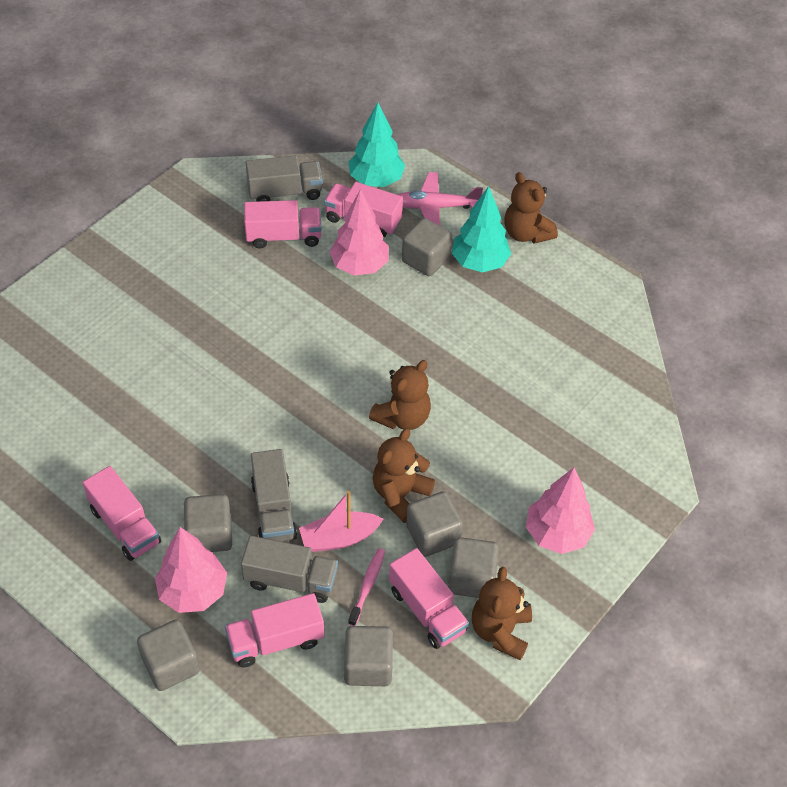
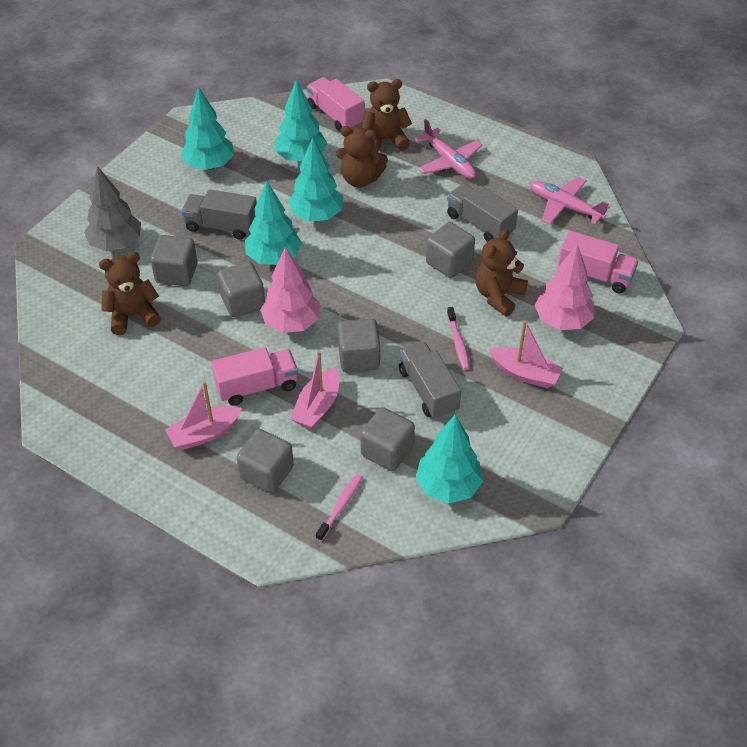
grey tree: none = 0 -> [84,166,141,251] = 1
pink boat: [299,491,383,552] = 1 -> [165,381,242,450] [290,351,339,429] [489,320,563,388] = 3
pink plane: [397,172,483,226] = 1 -> [415,119,482,179] [530,177,610,225] = 2
pink toothbrush: [348,548,385,626] = 1 -> [316,474,363,541] [447,307,470,370] = 2
pink tree: [155,527,227,613] [329,189,389,275] [526,468,595,554] = 3 -> [260,247,320,333] [535,244,594,330] = 2
pink truck: [83,466,161,561] [225,593,324,668] [244,200,322,249] [324,182,403,238] [389,548,469,649] = 5 -> [211,347,298,405] [307,77,365,132] [558,231,639,294] = 3
turquoise tree: [349,103,405,187] [452,186,511,273] = 2 -> [181,87,234,170] [245,180,302,265] [275,79,327,162] [288,138,343,221] [416,415,483,503] = 5

